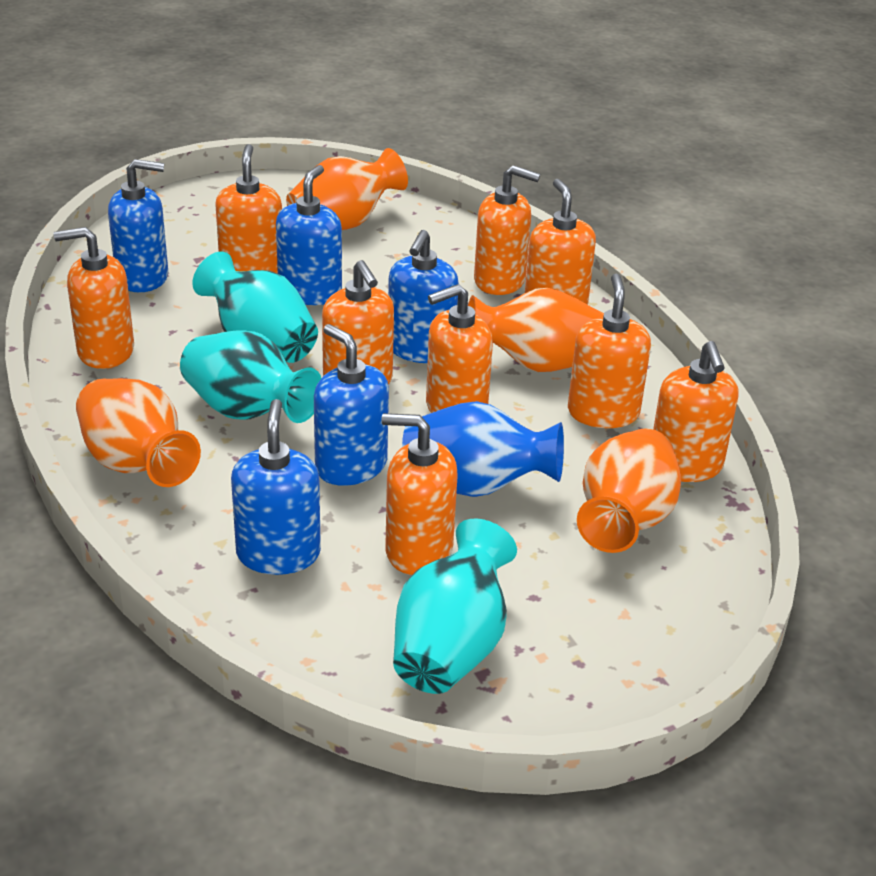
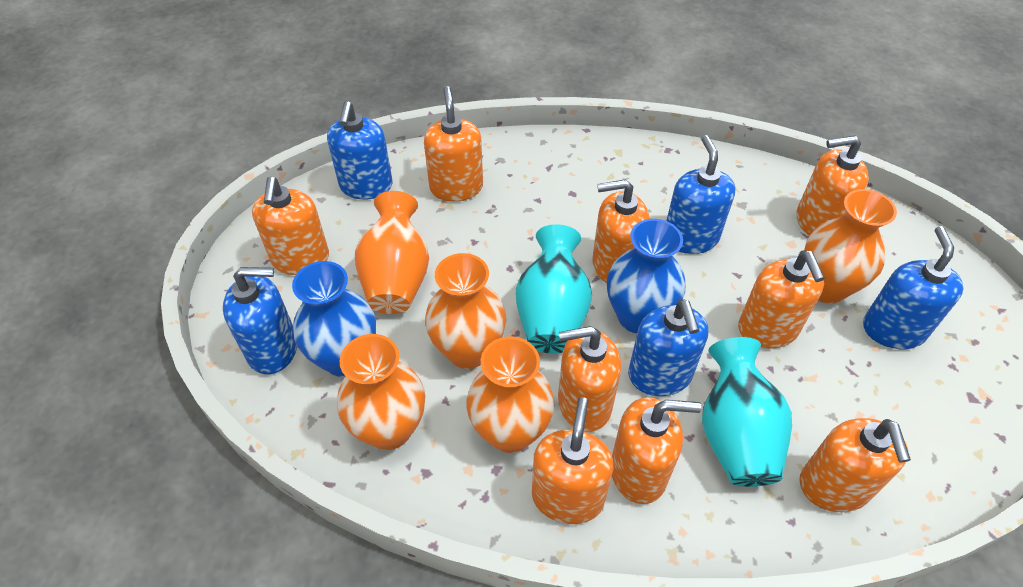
blue vase: [402,401,564,497] = 1 -> [292,261,376,377] [607,219,685,333] = 2
orange vase: [76,378,201,487] [286,148,408,230] [468,288,604,372] [577,428,681,553] = 4 -> [337,334,425,450] [355,191,429,314] [425,253,506,369] [467,336,554,453] [804,189,897,303] = 5
turquoise vase: [180,330,321,423] [192,251,318,363] [393,518,517,694] = 3 -> [516,224,592,353] [702,337,792,487] = 2

